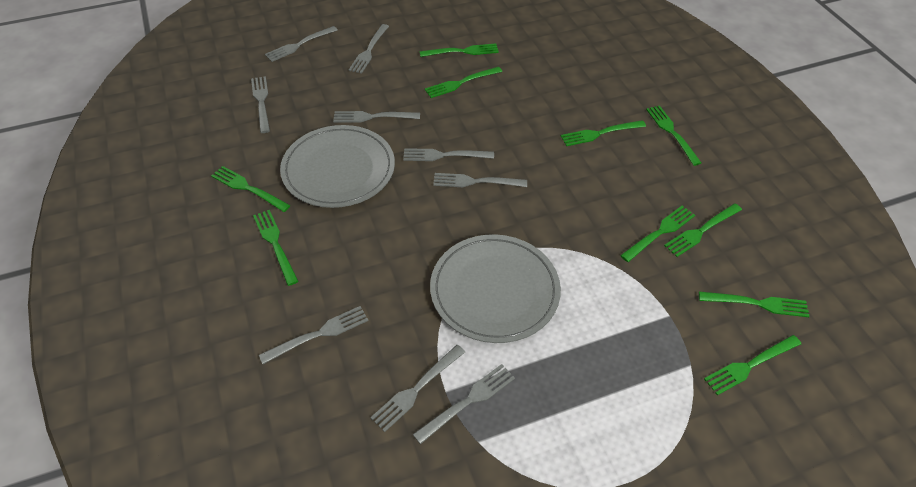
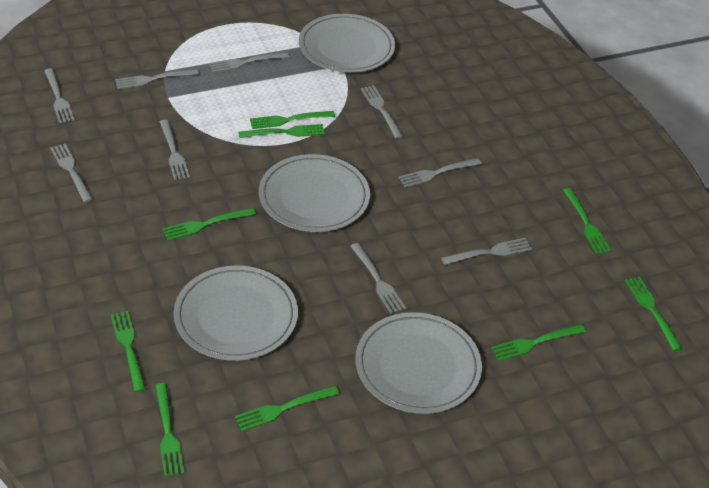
green fork: [211,166,291,212] [253,210,298,286] [420,43,499,57] [425,67,502,98] [561,120,646,146] [620,205,695,262] [646,105,701,166] [664,203,742,257] [699,291,810,317] [704,335,801,395] = 10 -> [111,311,146,392] [155,383,184,477] [163,208,256,240] [235,385,339,431] [238,124,325,138] [250,111,335,129] [491,324,586,361] [563,188,611,254] [625,277,683,351] = 9
grey plate: [280,125,395,208] [430,234,561,343] = 2 -> [174,266,298,361] [259,154,370,232] [299,14,395,73] [355,312,482,414] = 4

